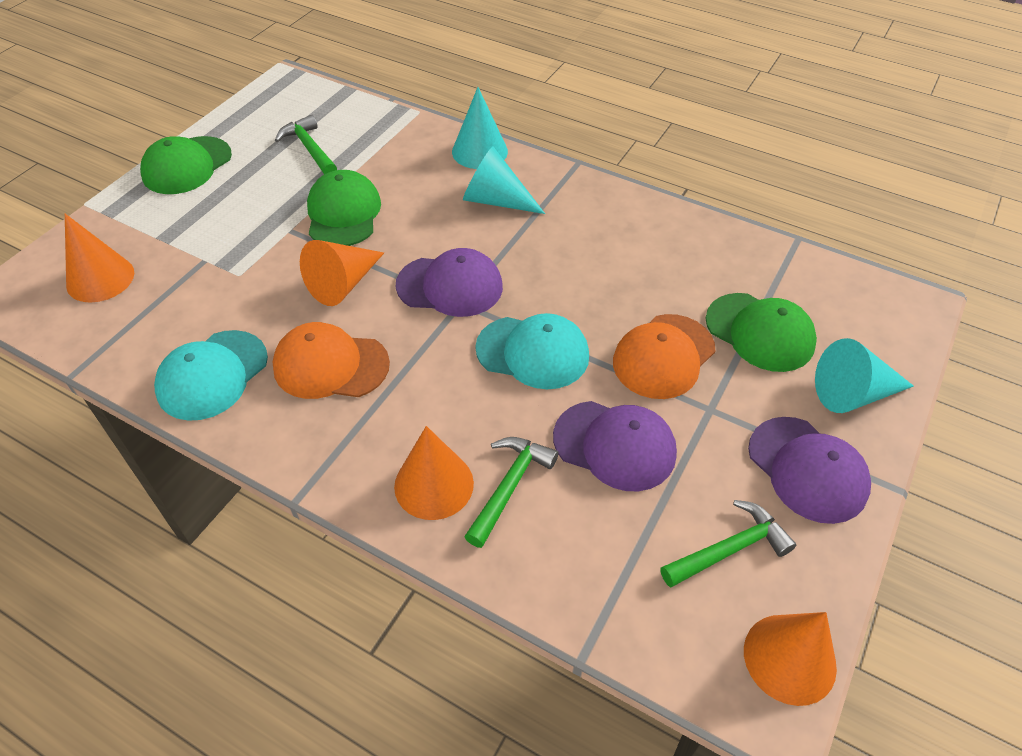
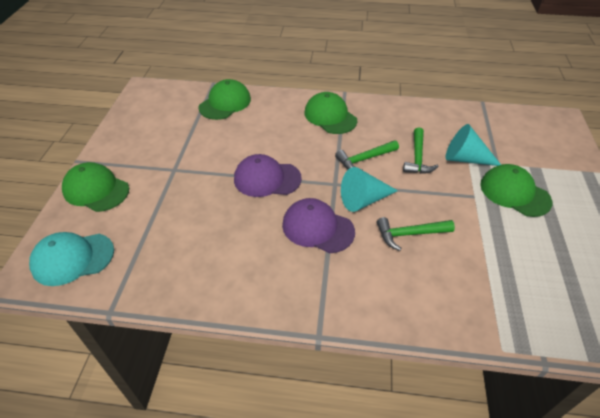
green cap: [140,136,232,194] [307,170,381,246] [706,293,817,372] = 3 -> [62,162,129,212] [198,79,251,120] [304,92,357,134] [480,164,552,217] = 4
orange cap: [272,322,390,399] [613,314,715,399] = 2 -> none = 0
orange cone: [65,214,134,303] [300,240,384,306] [394,426,474,520] [744,612,837,706] = 4 -> none = 0
purple cap: [396,248,503,317] [553,401,677,491] [748,417,871,524] = 3 -> [234,154,302,197] [282,198,355,253] = 2
turquoise cap: [154,330,268,421] [475,313,589,389] = 2 -> [29,232,114,286] = 1
turquoise cone: [452,87,508,169] [463,146,545,214] [815,338,914,413] = 3 -> [341,167,398,212] [445,124,501,166] = 2

